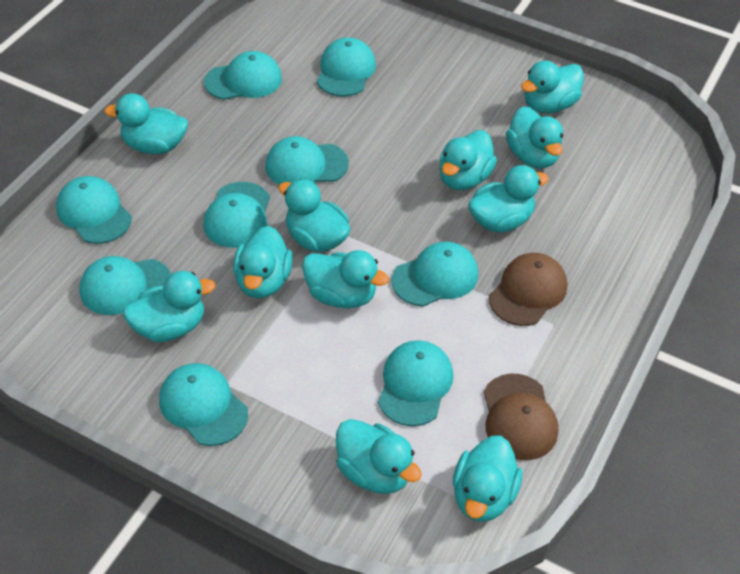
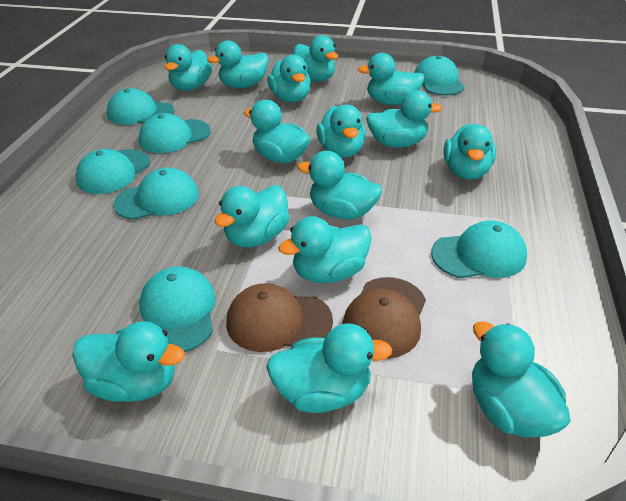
turquoise cap: [56,176,132,244] [79,256,171,315] [159,363,248,446] [203,182,270,248] [204,51,282,100] [265,136,349,185] [317,37,376,97] [378,340,453,426] [391,242,478,306] = 9 -> [76,149,150,194] [107,88,175,125] [114,168,199,220] [139,113,211,153] [139,266,216,352] [414,56,465,96] [431,220,527,278] = 7
turquoise duck: [104,93,188,154] [123,271,216,342] [233,226,293,298] [278,179,350,252] [302,250,389,308] [336,419,422,494] [439,130,497,190] [453,435,522,522] [468,165,549,232] [506,106,563,168] [521,61,584,113] = 11 -> [72,321,185,402] [164,44,212,91] [207,40,269,88] [214,185,290,247] [244,100,310,163] [266,323,392,413] [267,55,311,103] [278,216,372,283] [293,35,338,82] [297,151,382,219] [316,105,366,157] [358,53,424,105] [366,90,442,148] [443,124,496,180] [472,321,571,438] = 15

